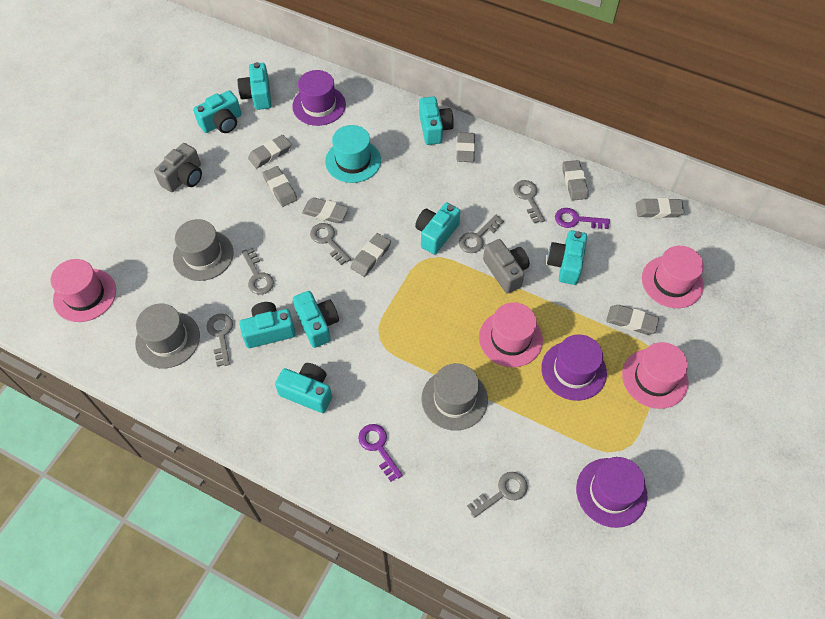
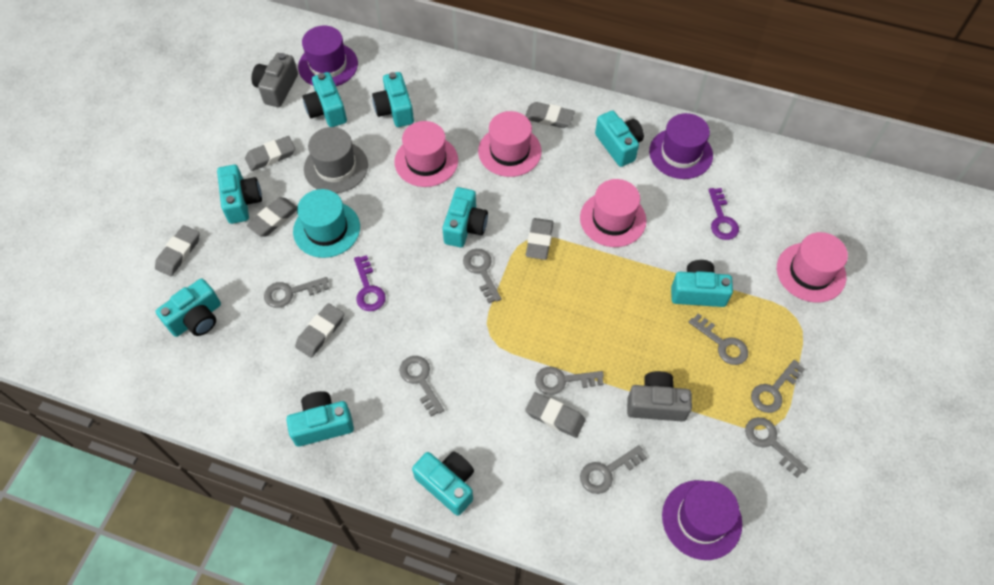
grey eraser: [248,135,291,168] [263,166,297,207] [302,197,349,223] [351,233,391,277] [456,132,475,162] [563,160,588,201] [606,305,659,335] [636,198,684,218] = 8 -> [155,225,200,276] [245,136,295,171] [247,197,297,237] [295,303,344,358] [525,102,575,128] [525,392,586,438] [526,218,554,260] = 7
grey hat: [135,304,200,368] [173,219,234,281] [421,363,488,431] = 3 -> [304,127,368,193] = 1
grey key: [206,314,233,367] [242,248,274,295] [310,223,351,265] [459,215,504,253] [467,472,528,518] [513,180,545,223] = 6 -> [264,277,329,308] [399,356,444,416] [463,249,501,303] [535,366,604,395] [580,445,647,494] [689,314,748,365] [745,417,808,478] [751,360,805,413] = 8
turquoise camera: [193,90,241,133] [238,62,271,110] [239,302,296,348] [275,363,332,413] [293,291,339,348] [415,202,460,255] [419,96,454,145] [547,230,587,285] = 8 -> [155,279,221,337] [217,165,262,224] [286,391,354,447] [303,72,347,127] [372,72,414,127] [412,451,474,516] [443,187,488,247] [595,110,644,167] [671,260,733,307] = 9

